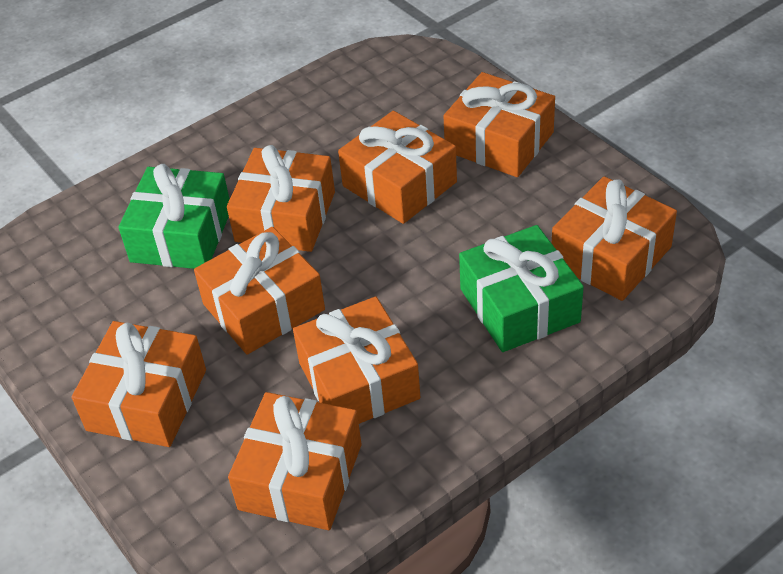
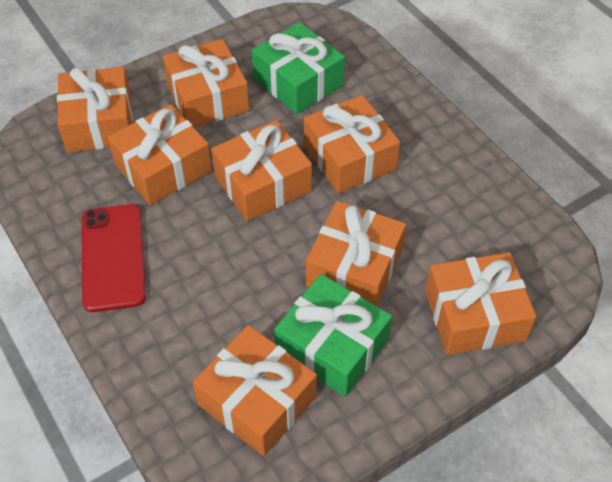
red phone: none = 0 -> [82,204,146,312] = 1

